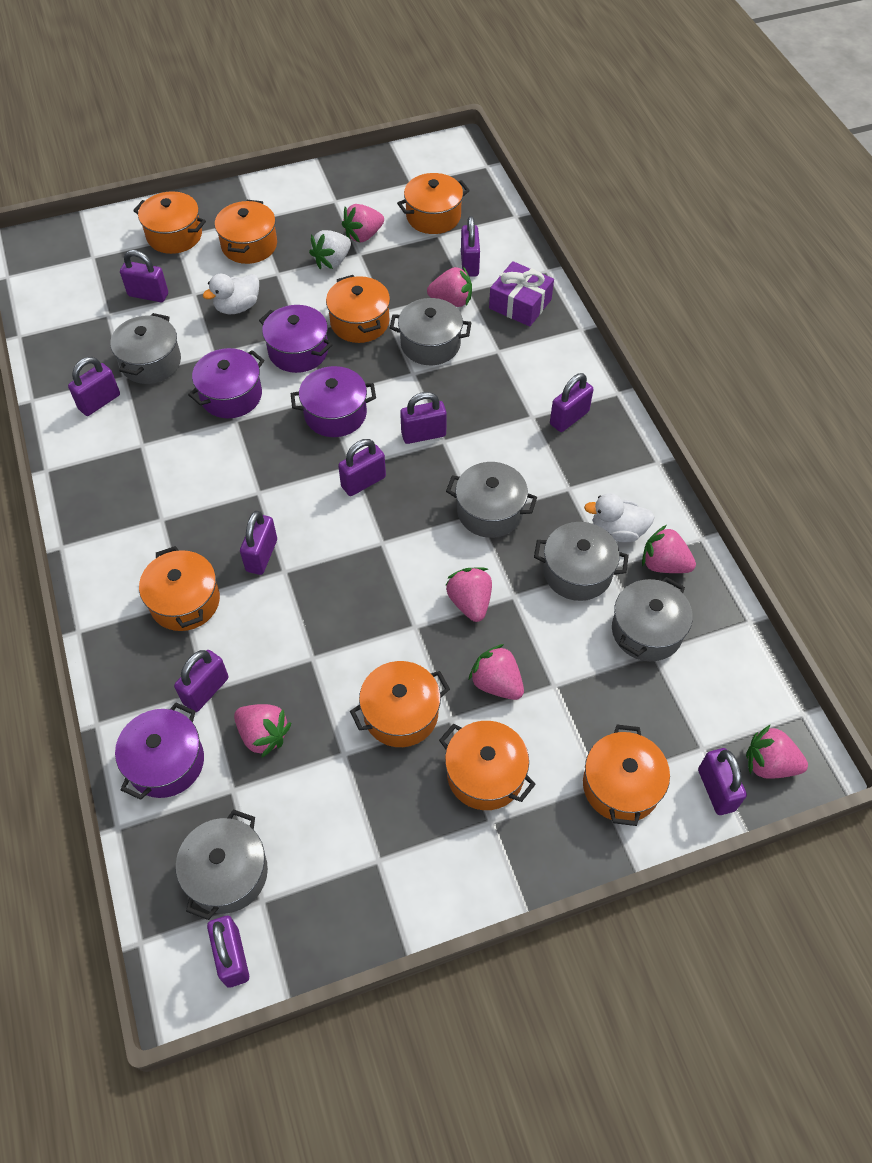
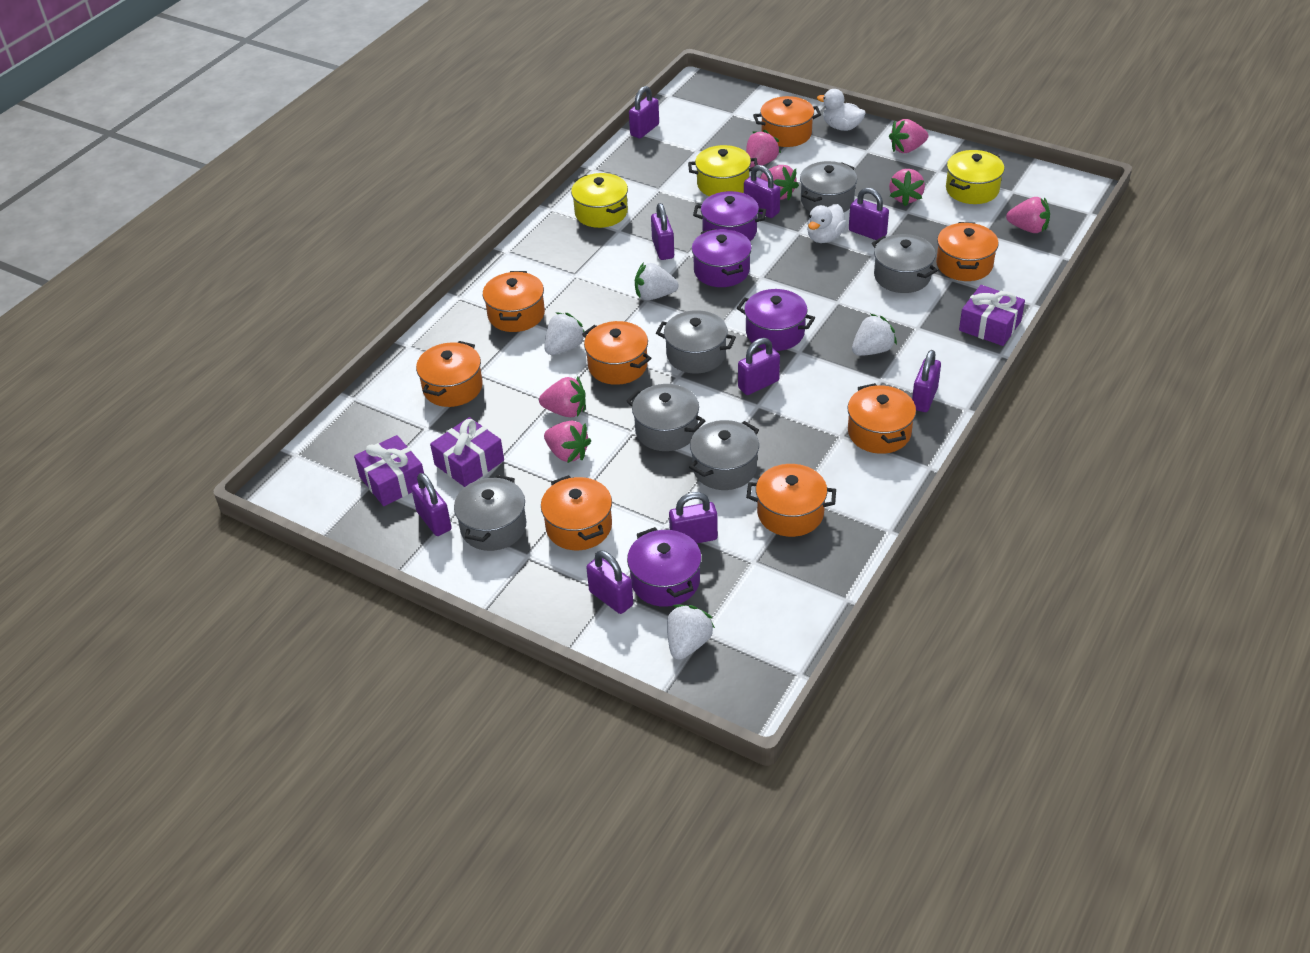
purple gift: [489,261,554,327] = 1 -> [354,435,424,506] [430,417,504,487] [959,285,1025,346] = 3
purple padlock: [68,357,120,416] [120,250,168,302] [174,650,229,712] [207,916,249,988] [240,511,277,575] [338,439,386,496] [400,392,447,444] [461,216,480,277] [550,373,593,432] [698,748,747,815] = 10 -> [411,473,452,536] [586,550,633,614] [629,86,659,138] [651,203,674,260] [669,492,718,543] [738,338,780,395] [744,165,780,218] [849,188,889,240] [912,350,941,412] = 9
white strawberry: [309,230,351,269] = 1 -> [544,312,585,355] [635,262,679,300] [667,604,715,660] [852,314,897,356] = 4
yellow pot: none = 0 -> [571,173,628,228] [688,145,758,196] [946,150,1004,204] = 3

